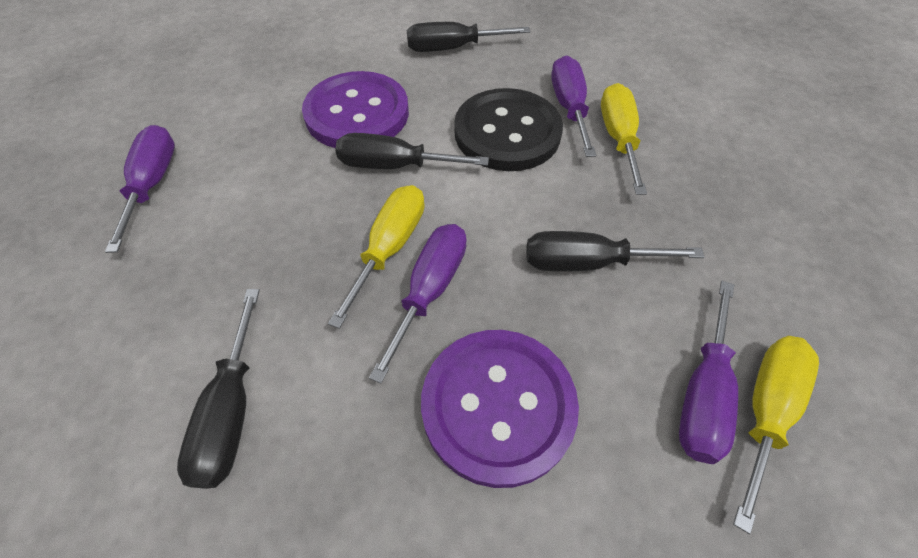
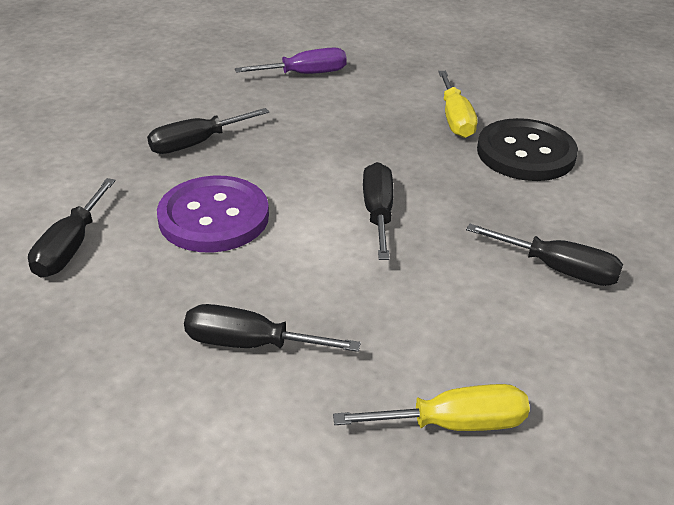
black screwdriver: [177,289,260,489] [335,133,489,169] [407,22,531,52] [526,231,704,271] = 4 -> [28,178,116,277] [147,108,269,154] [184,304,361,352] [363,162,394,260] [466,224,623,286] = 5
purple button: [302,71,409,148] [421,330,579,488] = 2 -> [157,176,269,252] = 1
purple screwdriver: [105,125,175,253] [369,224,467,383] [551,55,596,157] [679,281,738,464] = 4 -> [235,48,347,74] = 1
yellow screwdriver: [328,185,425,329] [601,83,647,195] [733,336,819,534] = 3 -> [333,384,530,431] [438,71,477,138] = 2

